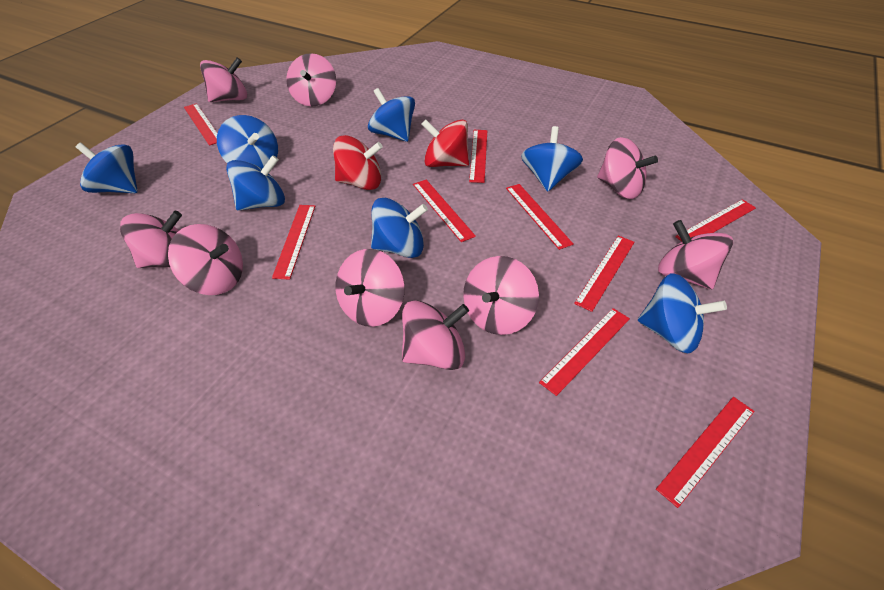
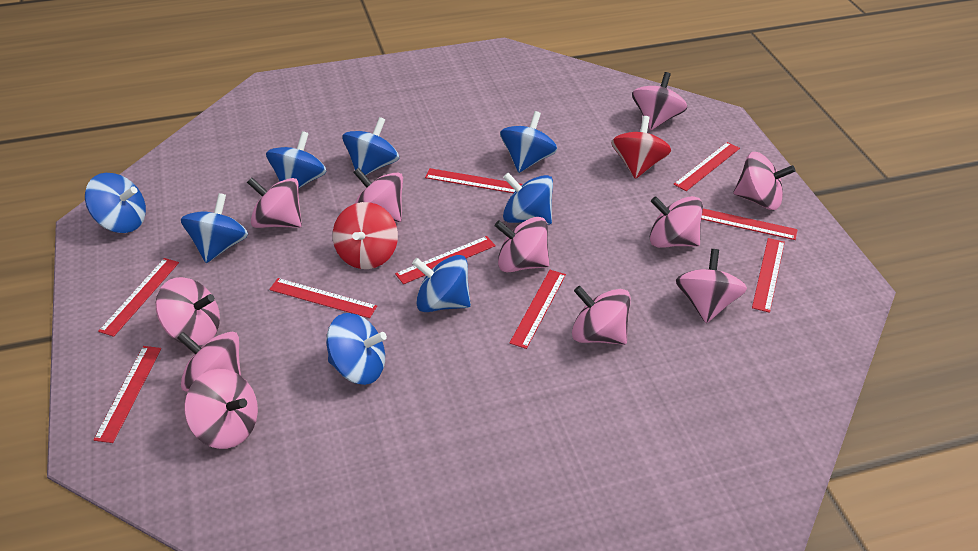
blue spinning top: [76,142,138,193] [217,115,278,169] [226,155,285,211] [368,88,415,142] [371,198,428,258] [521,126,583,192] [638,273,727,354] = 7 -> [85,173,146,233] [181,193,248,263] [266,131,327,188] [326,313,387,385] [342,117,399,175] [412,255,471,312] [500,111,557,173] [503,172,553,225] = 8
pink spinning top: [120,211,182,268] [168,224,243,295] [200,58,247,102] [286,53,336,106] [335,249,405,327] [402,300,469,370] [463,256,539,335] [597,137,658,199] [658,220,733,290] = 9 -> [156,277,220,345] [177,332,241,392] [185,369,258,449] [247,177,302,228] [353,168,403,222] [495,217,550,272] [572,286,631,345] [632,72,687,130] [650,196,703,248] [676,249,747,323] [733,152,795,210] = 11

